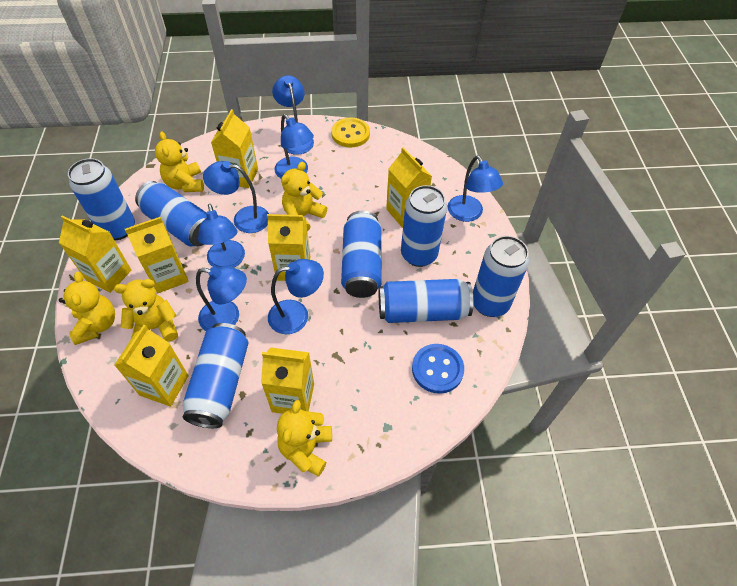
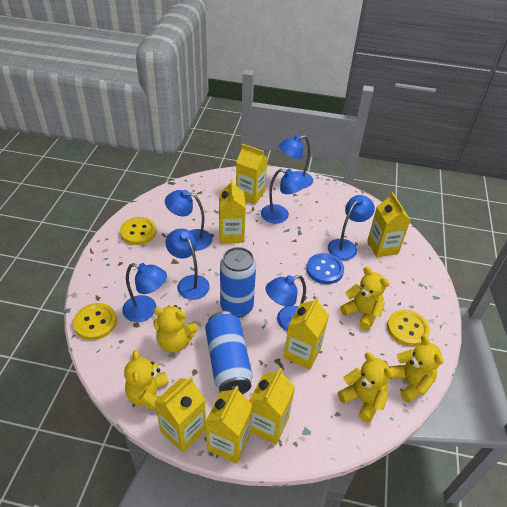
blue can: [68,158,135,240] [135,181,207,246] [183,323,248,428] [341,211,382,298] [379,279,474,323] [401,185,447,267] [473,236,529,317] = 7 -> [205,311,252,394] [220,247,256,318] = 2
yellow button: [331,117,370,147] = 1 -> [73,303,117,340] [120,217,157,245] [387,310,430,346] = 3

